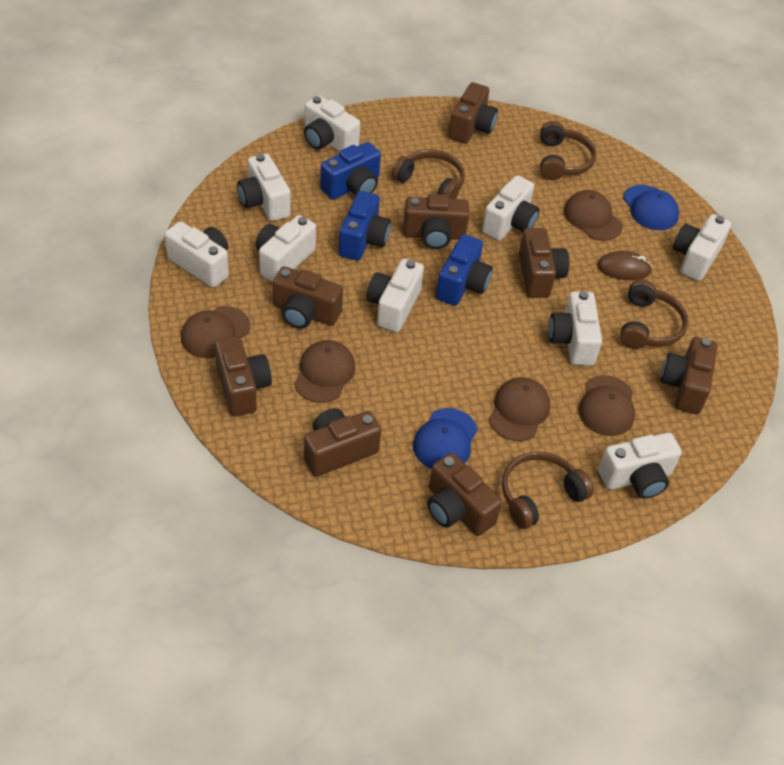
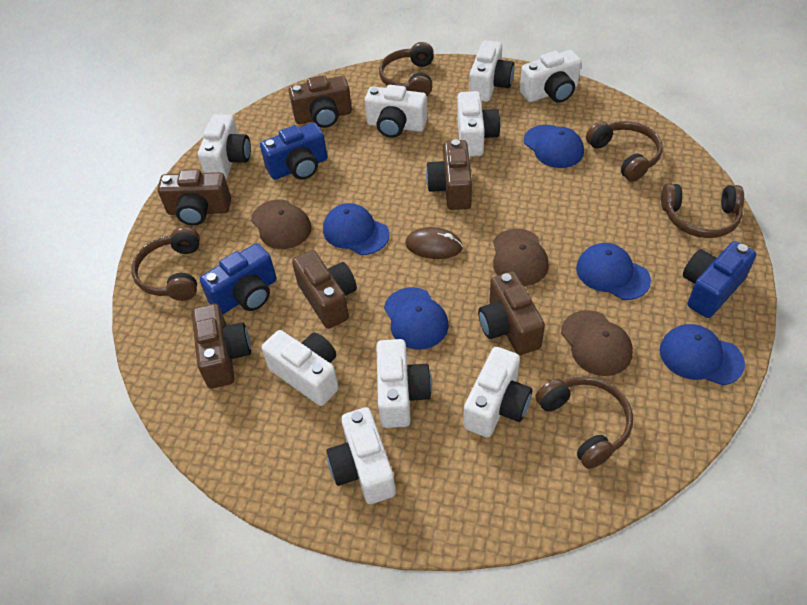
blue cap: [413,408,478,469] [623,185,679,230] = 2 -> [323,203,389,255] [384,287,449,350] [524,125,584,168] [576,243,651,300] [660,324,745,385] = 5
brown camera: [215,336,272,416] [273,266,343,329] [304,408,381,477] [403,194,469,249] [427,453,502,536] [448,82,498,144] [519,228,569,298] [660,337,718,414] = 8 -> [158,169,231,225] [192,303,251,389] [289,75,352,128] [292,250,357,329] [426,139,472,210] [478,271,545,355] = 6
brown cap: [181,306,250,358] [294,340,355,403] [489,377,550,441] [564,190,623,241] [579,375,635,436] = 5 -> [251,200,311,249] [493,229,549,286] [561,310,633,376] = 3
brown headphones: [391,150,465,199] [502,451,594,529] [540,121,597,180] [620,280,688,349] = 4 -> [131,227,200,301] [379,42,434,96] [536,376,633,469] [586,121,663,182] [661,183,744,238] = 5

